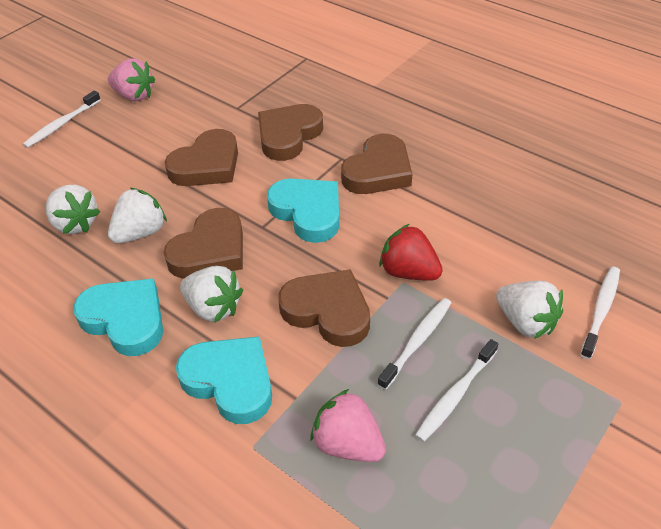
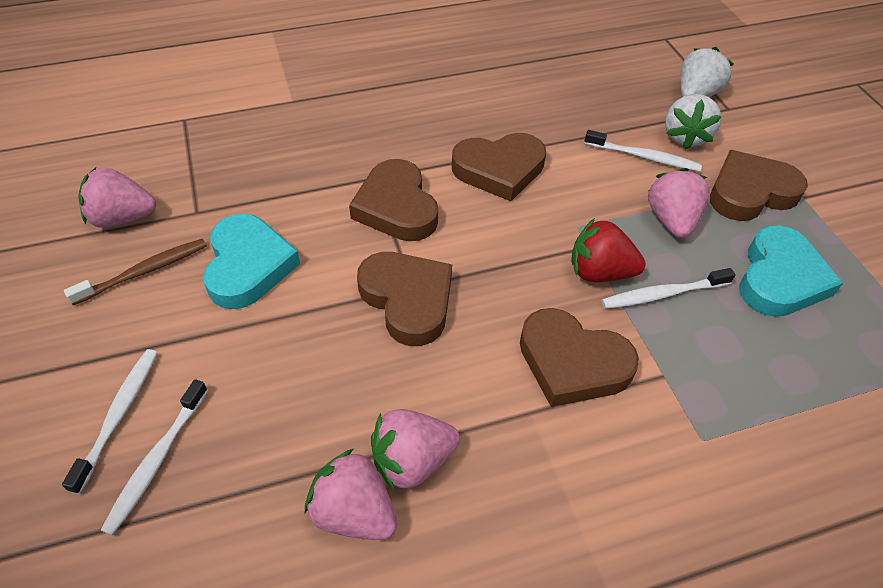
brown toothbrush: none = 0 -> [64,239,207,305] = 1
pink strawberry: [108,58,155,101] [310,389,386,462] = 2 -> [78,167,156,228] [305,449,398,540] [371,409,460,492] [648,168,710,238] = 4
turquoise heart: [73,278,163,356] [176,336,272,424] [267,178,339,243] = 3 -> [203,214,300,309] [739,225,843,317] = 2
white strawberry: [46,185,101,234] [108,188,167,243] [180,266,243,323] [496,281,563,339] = 4 -> [665,94,722,150] [680,47,734,97] = 2

